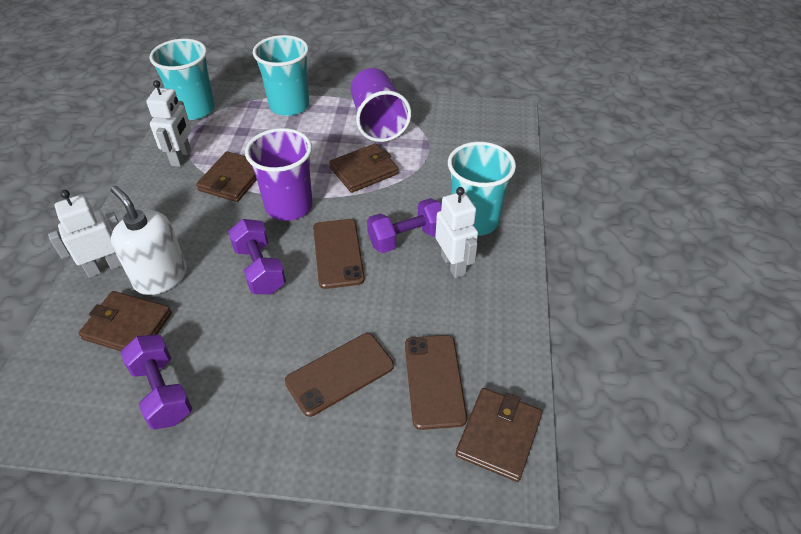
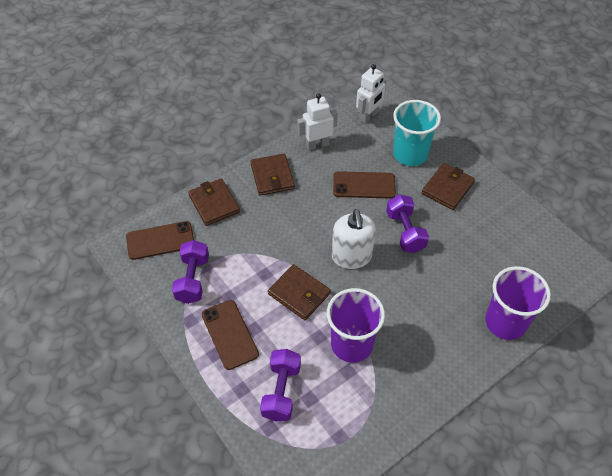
turquoise cup: [149,39,215,120] [253,35,309,116] [448,142,516,236] = 3 -> [393,100,441,166] = 1
white robot: [48,190,122,278] [146,80,191,167] [435,187,478,278] = 3 -> [297,93,338,150] [356,64,386,124] = 2

